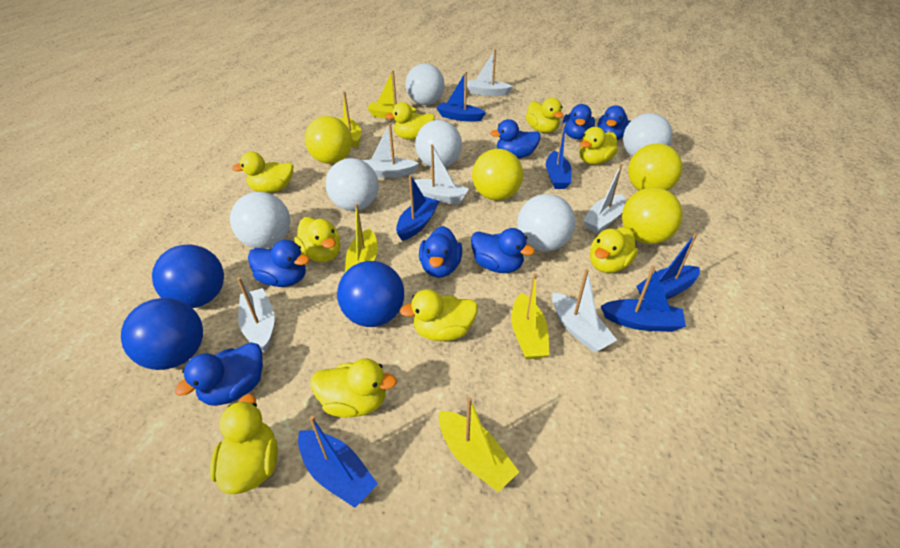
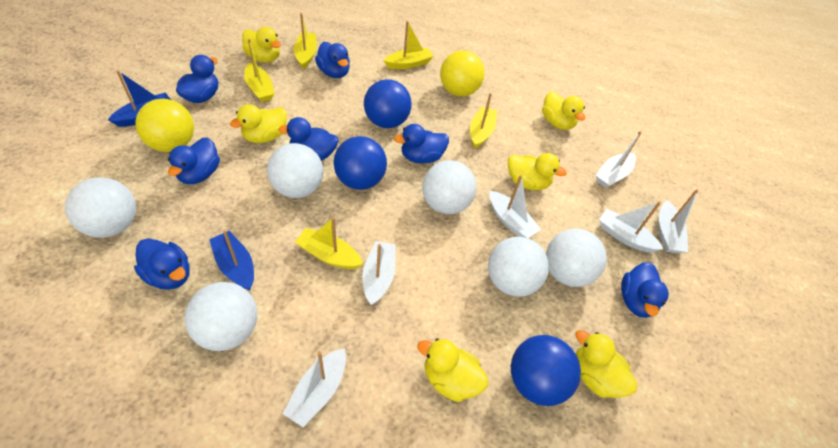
blue boat: [298,416,378,508] [396,175,440,241] [436,72,486,122] [546,123,572,189] [601,266,686,332] [636,233,700,299] = 6 -> [108,71,171,127] [209,230,254,290] = 2
yellow ball: [305,116,352,164] [472,149,523,200] [622,187,683,244] [628,143,683,191] = 4 -> [135,99,194,152] [440,50,484,97] = 2
yellow duck: [210,394,278,494] [232,152,293,193] [294,217,340,262] [311,359,397,418] [385,102,435,140] [400,289,478,341] [526,98,564,133] [579,127,618,165] [590,227,638,273] = 9 -> [230,104,287,143] [242,27,281,63] [417,338,489,402] [508,153,567,190] [542,91,585,130] [575,330,637,398] = 6

